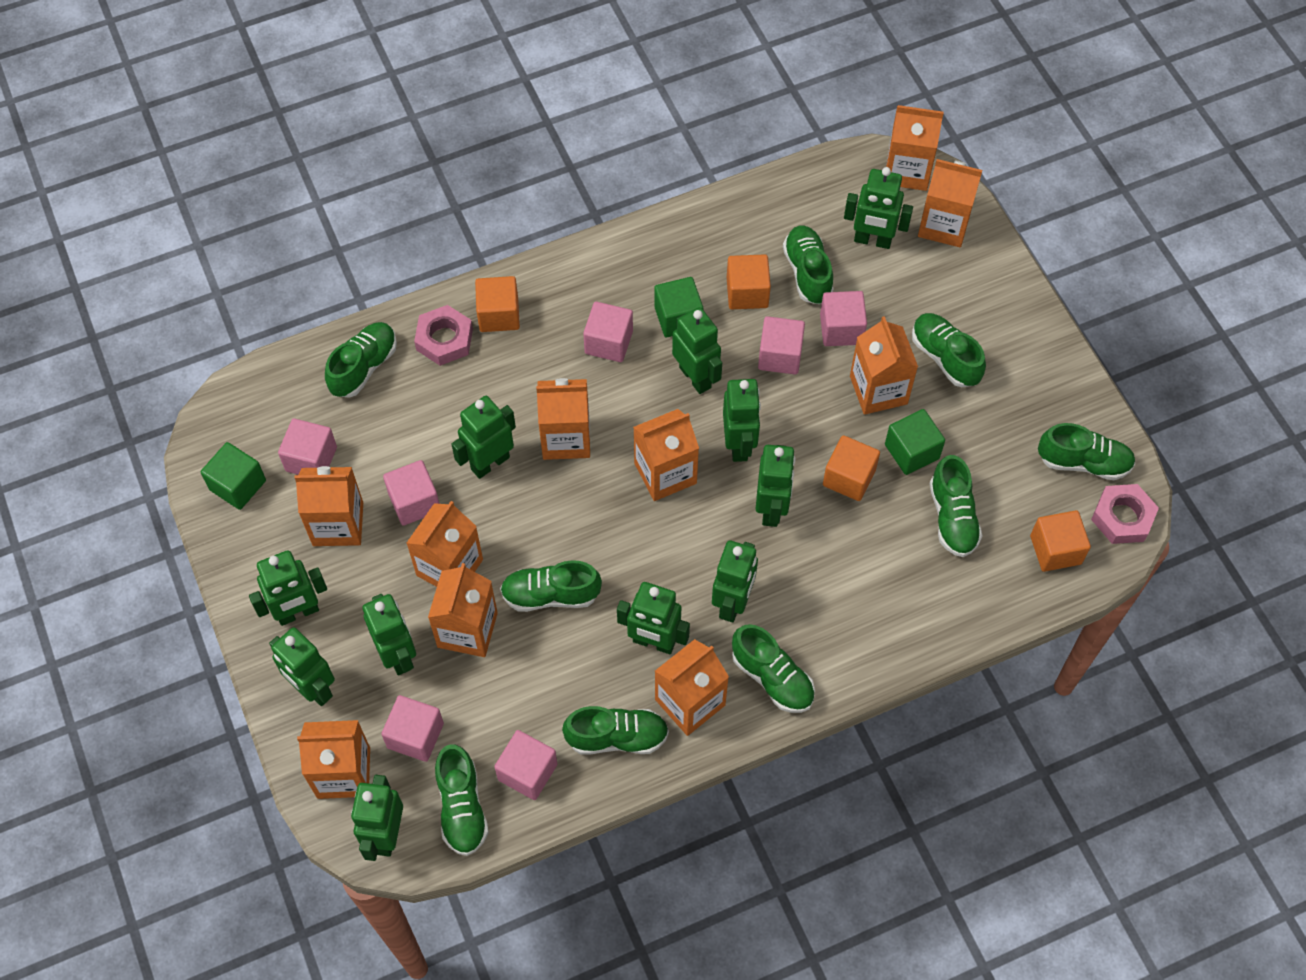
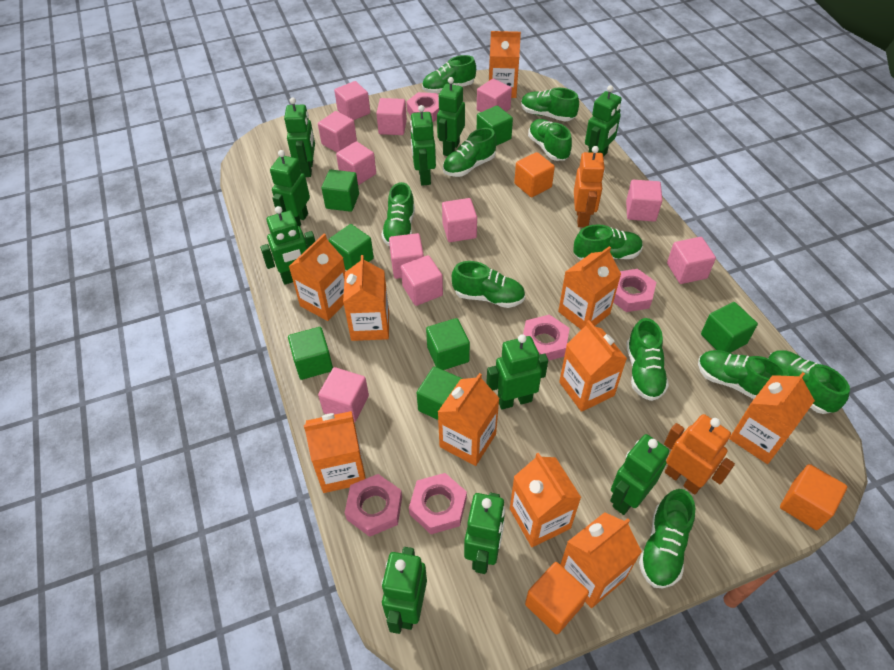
green cube: [201,442,266,510] [654,277,703,337] [885,409,945,475] = 3 -> [288,327,333,380] [322,170,359,212] [329,224,374,270] [417,367,463,420] [426,318,470,370] [477,105,513,146] [701,302,758,353] = 7
green robot: [249,550,327,626] [269,627,335,706] [351,775,403,861] [362,594,416,675] [451,396,516,479] [617,582,690,654] [672,307,722,394] [712,540,758,622] [723,379,761,462] [756,445,795,527] [844,167,913,249] = 11 -> [260,206,315,285] [270,150,310,227] [284,97,315,177] [381,547,427,634] [410,105,436,186] [437,77,465,156] [464,493,505,574] [486,334,548,410] [585,85,622,157] [610,434,669,515] = 10
green shoe: [325,322,397,398] [435,744,489,856] [500,560,602,612] [562,706,669,754] [732,624,815,713] [783,226,833,304] [912,313,986,387] [929,455,982,557] [1038,423,1136,480] = 9 -> [381,182,415,246] [422,55,476,94] [443,128,497,177] [452,261,525,308] [521,88,579,122] [528,119,572,161] [573,224,643,260] [626,318,669,401] [639,489,695,588] [698,350,787,399] [768,350,850,414] = 11
orange cube: [475,276,520,332] [727,254,771,309] [823,435,880,501] [1030,510,1091,572] = 4 -> [514,152,555,198] [525,562,589,634] [780,464,847,530] = 3
orange robot: none = 0 -> [574,146,605,227] [664,414,735,495] = 2
pink cube: [278,418,337,475] [381,695,444,762] [383,460,440,526] [494,730,558,800] [583,302,633,362] [758,316,805,375] [820,291,867,346] = 7 -> [318,111,357,152] [318,367,369,423] [334,81,370,120] [336,141,376,185] [376,98,407,135] [389,233,424,279] [401,255,443,306] [442,198,477,242] [477,78,512,112] [626,180,662,222] [667,237,716,284] = 11
pink nut: [414,305,473,366] [1091,484,1159,544] = 2 -> [345,474,402,537] [406,92,440,122] [409,473,467,534] [523,315,570,361] [613,269,656,312] = 5

